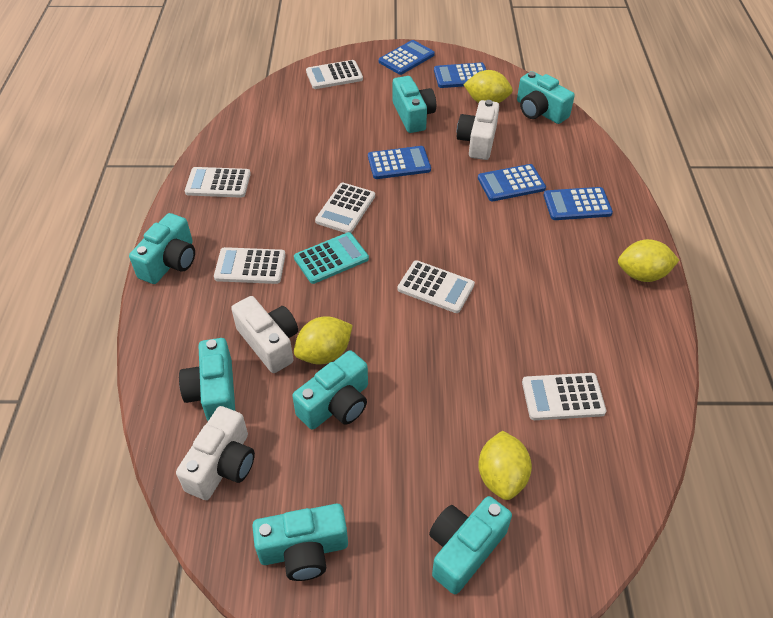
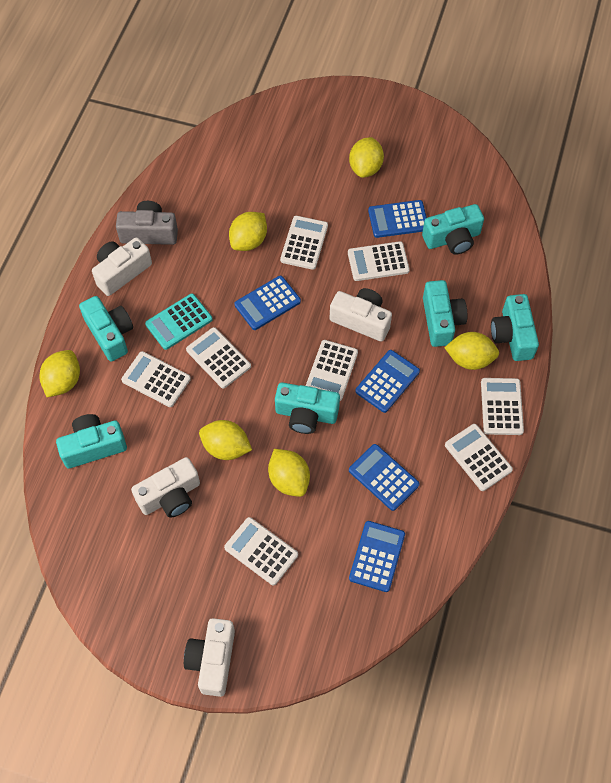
grey camera: none = 0 -> [116,201,178,245] = 1
turquoise camera: [129,213,195,284] [179,338,235,421] [252,504,348,581] [292,350,368,430] [392,76,436,133] [429,496,512,594] [517,71,575,124] = 7 -> [56,414,127,469] [79,296,133,362] [275,382,340,434] [422,204,484,255] [423,280,467,347] [491,294,539,361] = 6
white calculator: [185,167,251,198] [214,247,286,284] [306,60,363,89] [315,183,375,233] [398,260,475,313] [522,373,606,420] = 6 -> [121,351,191,407] [186,327,251,388] [224,517,298,585] [280,216,328,270] [306,340,358,401] [348,241,410,281] [445,424,513,491] [481,378,524,435] = 8
white camera: [176,406,255,500] [231,296,298,373] [457,100,499,160] = 3 -> [92,237,152,296] [131,457,200,518] [184,618,235,697] [329,288,392,342] = 4
yellow lemon: [294,316,353,364] [463,70,513,103] [478,431,532,500] [618,239,680,282] = 4 -> [40,350,80,397] [199,420,252,460] [229,212,267,251] [268,449,310,497] [349,137,384,178] [444,332,499,370] = 6

